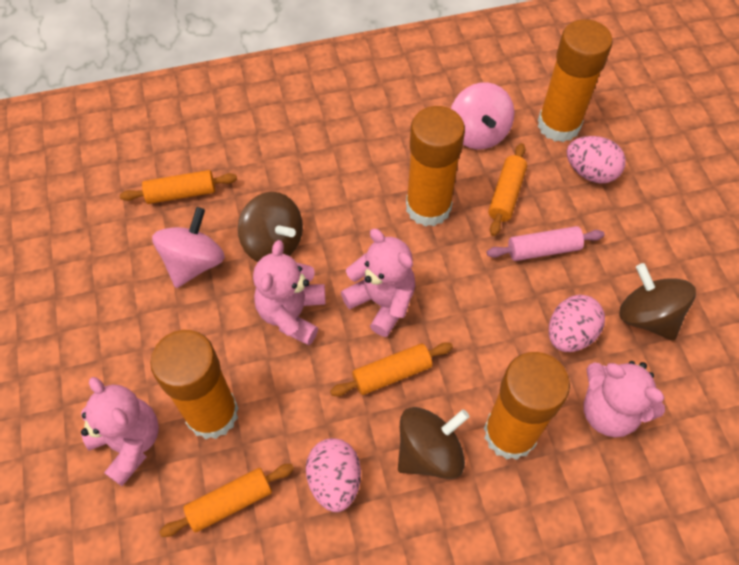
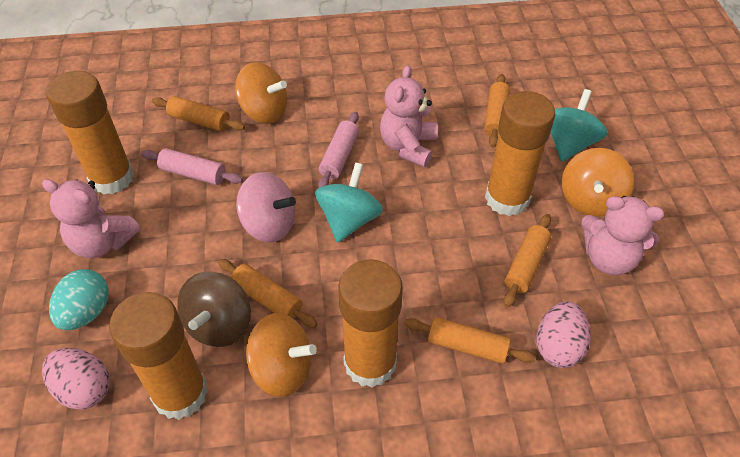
brown spinning top: [238,192,303,262] [398,407,470,479] [619,263,696,341] = 3 -> [177,272,251,347] = 1
orange rolling pin: [120,170,237,204] [159,464,294,537] [330,342,453,396] [488,143,527,236] = 4 -> [152,96,245,132] [218,259,318,328] [404,317,536,364] [484,74,510,148] [504,214,551,307] = 5
orange spinning top: none = 0 -> [235,62,287,124] [246,313,317,397] [562,148,634,216] = 3
pink egg: [306,438,361,512] [549,295,605,352] [567,136,626,183] = 3 -> [42,348,110,410] [536,301,591,368] = 2
pink rolling pin: [487,226,605,261] = 1 -> [141,148,243,185] [318,112,359,188] = 2
pink spinning top: [152,207,225,288] [451,83,515,149] = 2 -> [236,172,296,243] = 1
pink teddy bear: [81,377,159,486] [253,240,326,345] [341,229,415,337] [583,361,665,437] = 4 -> [42,179,141,258] [380,65,438,167] [581,196,664,275] = 3
turquoise egg: none = 0 -> [49,269,109,330] = 1
turquoise spinning top: none = 0 -> [315,162,383,243] [551,89,608,162] = 2

